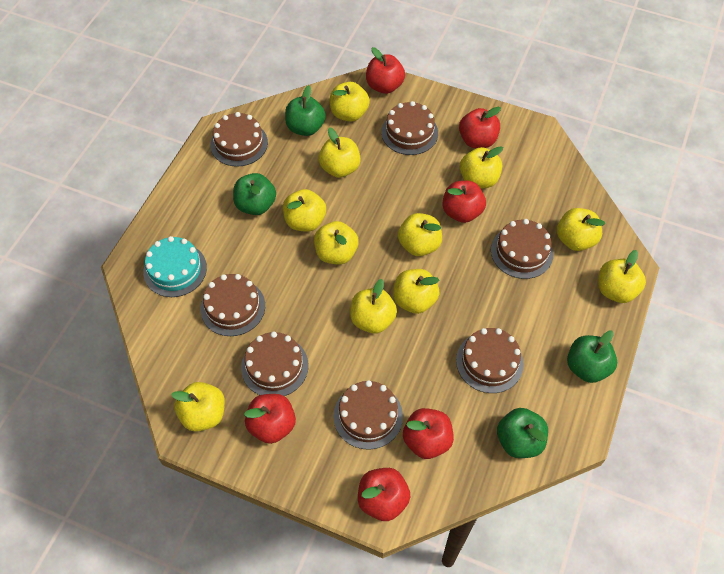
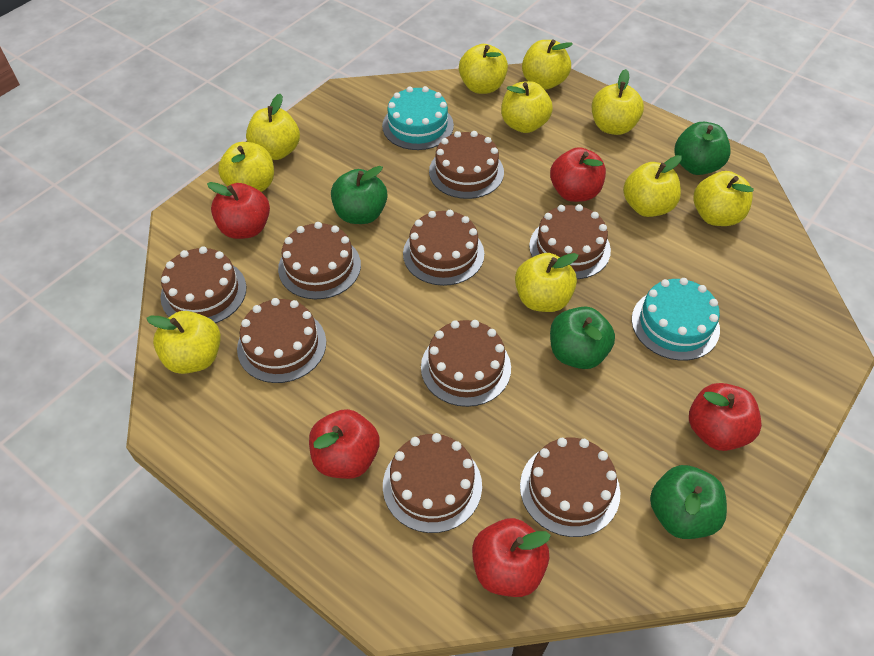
brown cake: [200,274,265,336] [210,112,268,167] [241,332,309,396] [333,380,403,450] [381,101,438,155] [456,328,524,393] [491,219,553,279] = 7 -> [161,246,246,323] [237,298,326,383] [278,222,361,299] [383,433,482,533] [403,210,484,286] [421,320,511,407] [429,131,504,199] [520,438,620,537] [529,204,611,279] = 9
red apple: [244,394,296,444] [358,468,410,521] [366,47,405,94] [403,408,454,459] [442,181,486,223] [459,107,501,148] = 6 -> [207,182,270,239] [309,409,380,479] [472,518,551,597] [550,147,606,202] [689,383,762,451] = 5
turquoise cake: [143,236,207,297] = 1 -> [382,86,454,150] [632,278,720,361] = 2
yellow apple: [171,382,225,432] [283,189,326,232] [314,221,359,264] [318,127,361,178] [330,82,370,122] [350,279,397,334] [393,269,440,314] [398,213,442,256] [460,146,503,188] [557,208,605,251] [598,250,646,303] = 11 -> [146,311,221,374] [218,142,274,192] [246,94,300,160] [459,44,508,94] [501,81,553,133] [515,253,579,312] [522,39,573,90] [592,69,644,135] [623,155,682,217] [694,171,754,226] = 10

